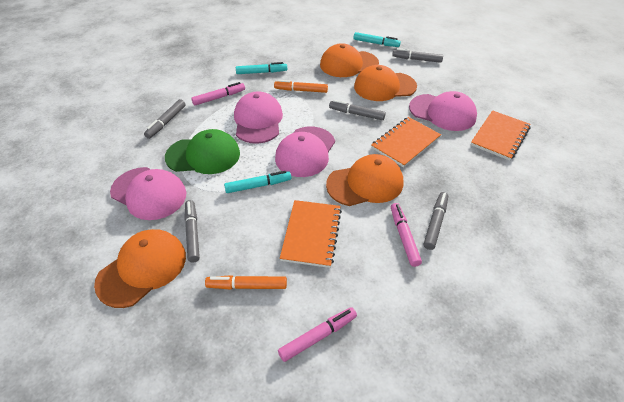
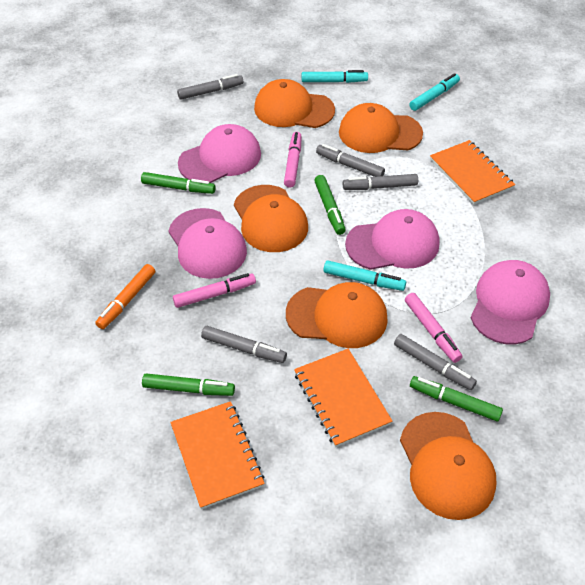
green cap: [165,129,240,174] = 1 -> none = 0
green marker: none = 0 -> [141,172,216,194] [142,373,235,396] [314,175,346,235] [410,376,503,421] = 4
orange cap: [94,229,186,308] [320,43,379,77] [326,154,403,206] [354,65,417,101] = 4 -> [234,185,308,252] [254,79,335,128] [286,282,388,348] [339,103,423,153] [400,412,497,520] = 5
orange marker: [205,275,287,290] [274,80,328,93] = 2 -> [95,264,155,329] = 1

